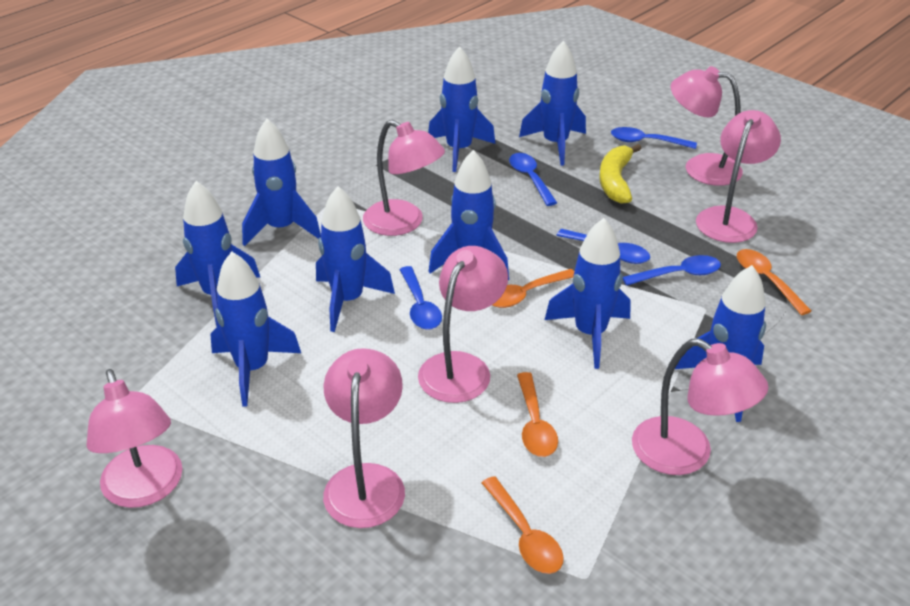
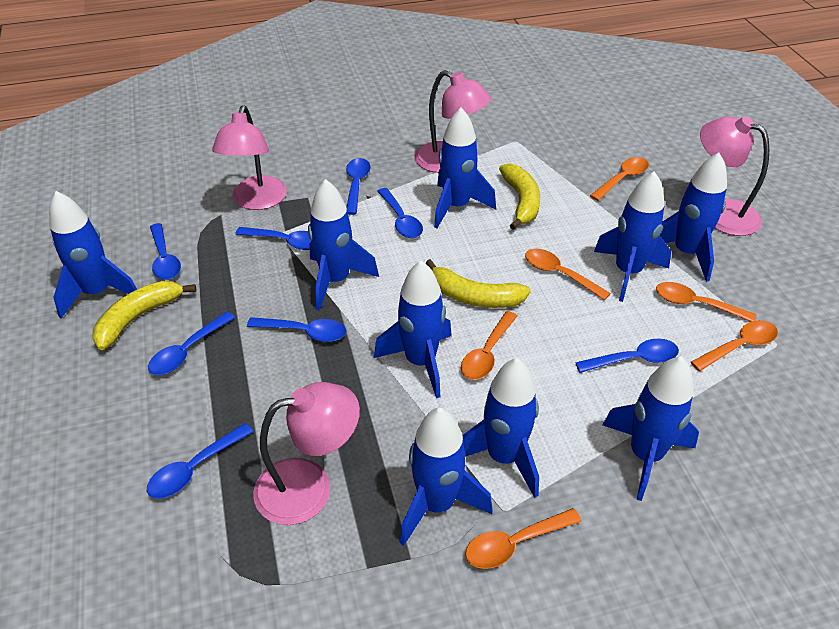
blue spoon: [399,266,442,330] [509,153,557,206] [556,229,650,264] [611,127,697,149] [623,255,721,286] = 5 -> [147,423,253,499] [148,312,235,375] [150,223,181,280] [236,227,311,250] [247,317,346,342] [346,158,371,215] [377,188,423,238] [575,339,679,373] = 8
orange spoon: [482,476,564,574] [492,269,574,308] [517,372,558,457] [737,249,812,315] = 4 -> [461,311,517,380] [465,508,582,569] [525,249,611,300] [590,157,649,201] [656,282,756,322] [691,320,778,371] = 6
pink lamp: [86,369,182,508] [323,348,405,528] [363,120,445,236] [418,246,508,403] [632,338,769,475] [671,66,743,186] [696,110,781,243] = 7 -> [212,105,287,210] [253,382,360,525] [415,70,491,173] [700,116,769,236] = 4
yellow banana: [599,144,642,204] = 1 -> [93,281,196,350] [426,259,531,308] [499,163,540,230] = 3

